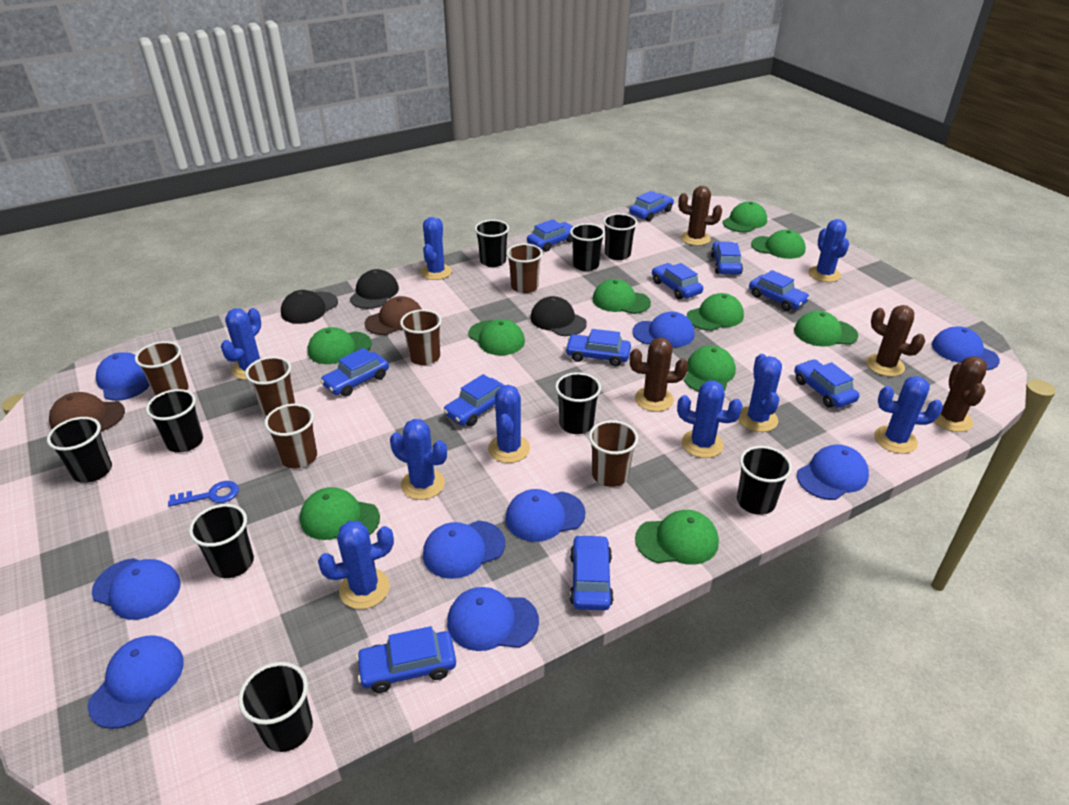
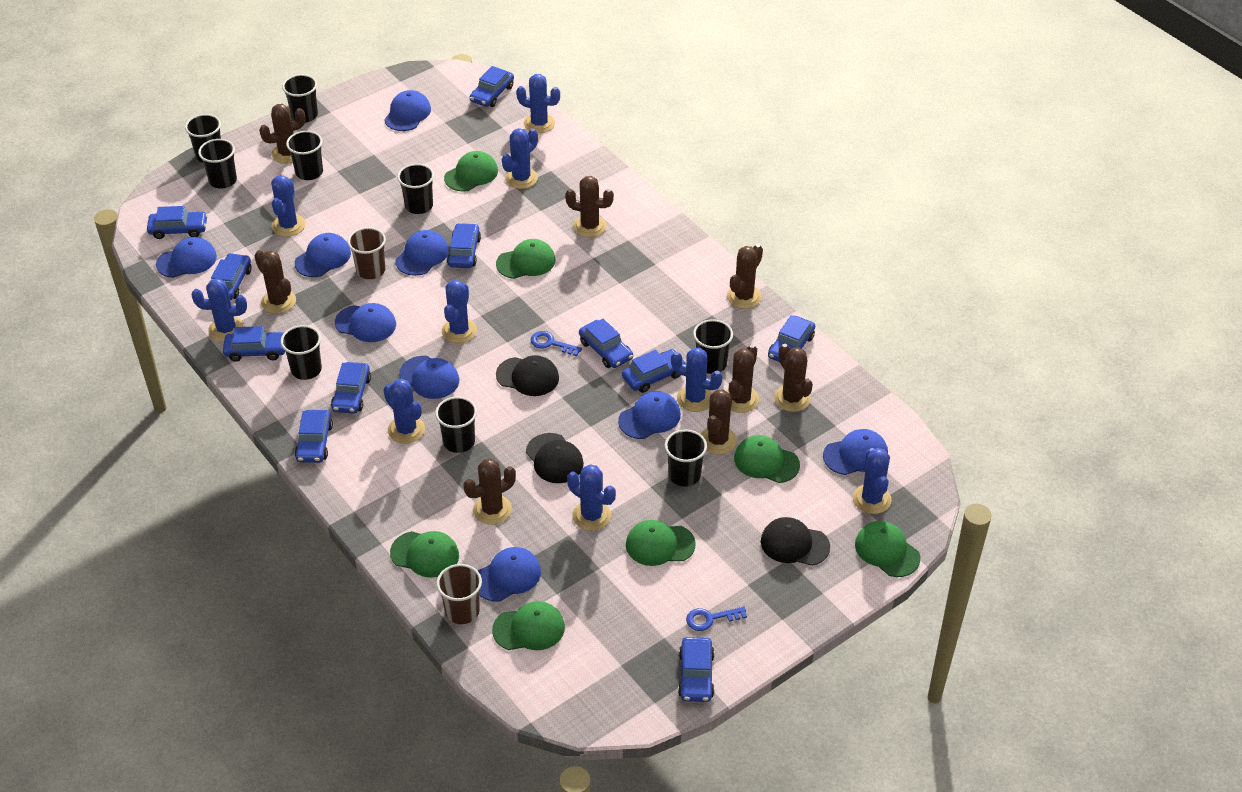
blue key: [168,481,239,507] = 1 -> [530,331,582,356] [686,606,747,631] = 2
brown cactus: [630,337,688,412] [678,186,722,246] [866,305,925,377] [934,356,987,432] = 4 -> [255,250,296,314] [259,104,305,164] [463,458,516,525] [565,176,614,237] [701,390,737,454] [726,344,759,413] [727,244,763,309] [774,344,813,412] = 8
brown cap: [49,392,125,432] [365,296,422,335] = 2 -> none = 0
brown cup: [135,341,189,396] [245,356,295,416] [264,404,317,468] [400,309,442,365] [506,244,543,293] [589,420,638,487] = 6 -> [348,227,386,279] [436,564,482,624] = 2
green cap: [300,487,380,540] [308,327,372,364] [468,319,525,355] [592,279,651,314] [635,510,719,565] [684,346,736,392] [687,293,744,331] [723,201,767,232] [751,229,806,259] [794,311,858,347] = 10 -> [390,531,459,578] [444,151,498,192] [492,601,565,650] [496,239,556,279] [626,520,696,566] [734,435,800,483] [855,521,920,577] = 7

